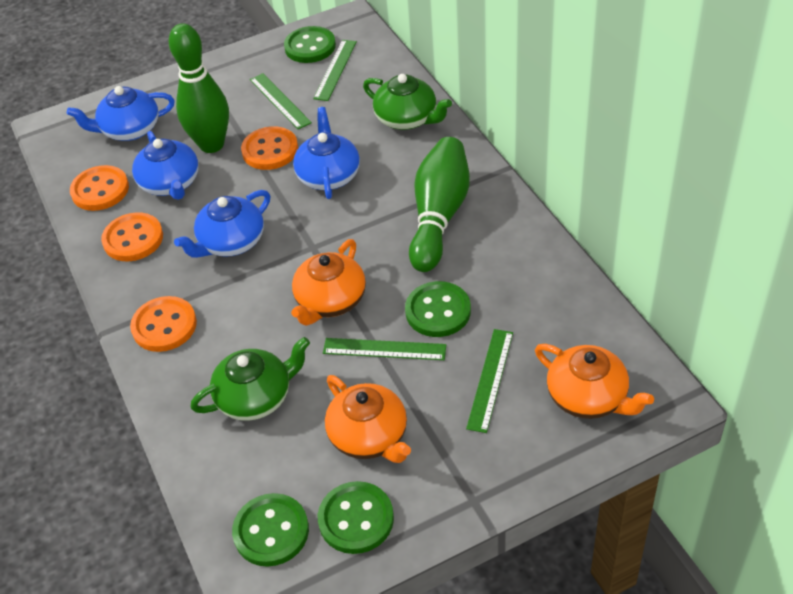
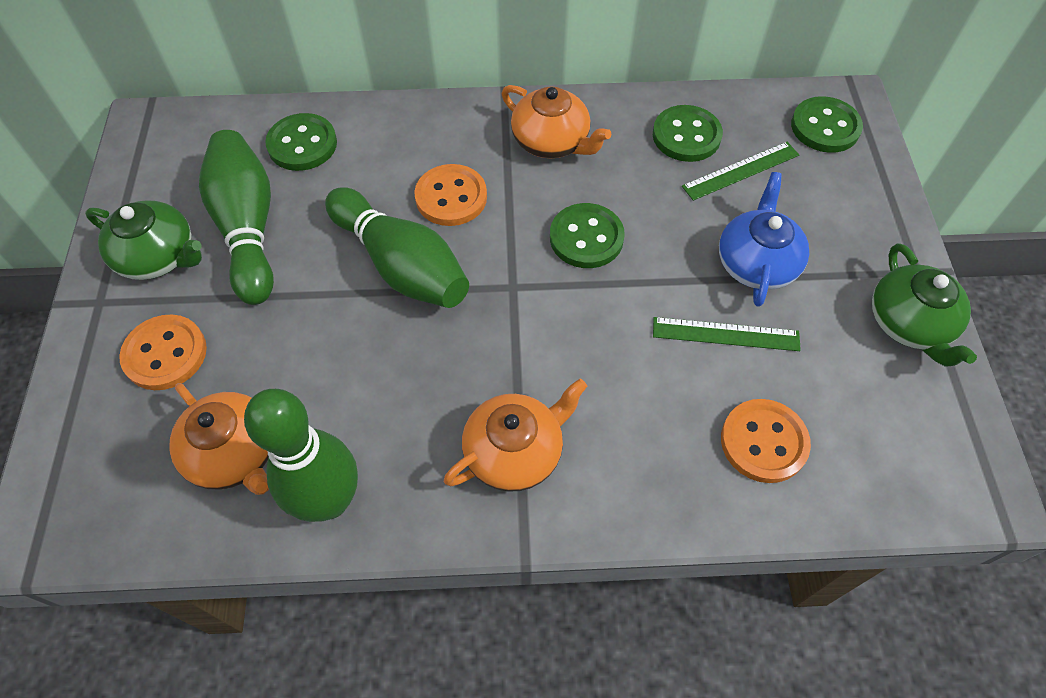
blue teapot: [67,86,175,141] [132,131,199,200] [174,190,270,258] [293,107,360,199] = 4 -> [719,172,809,307] = 1
green bowling pin: [169,23,229,153] [409,137,470,272] = 2 -> [199,130,274,305] [244,389,358,522] [325,187,469,308] = 3
green ruler: [250,73,312,129] [313,40,357,101] [323,338,446,360] [466,329,513,433] = 4 -> [653,317,801,351] [682,142,799,201] = 2
orange button: [70,165,129,211] [101,212,163,261] [130,296,197,352] [241,126,298,170] = 4 -> [119,314,207,390] [414,164,487,226] [721,399,811,483] = 3

